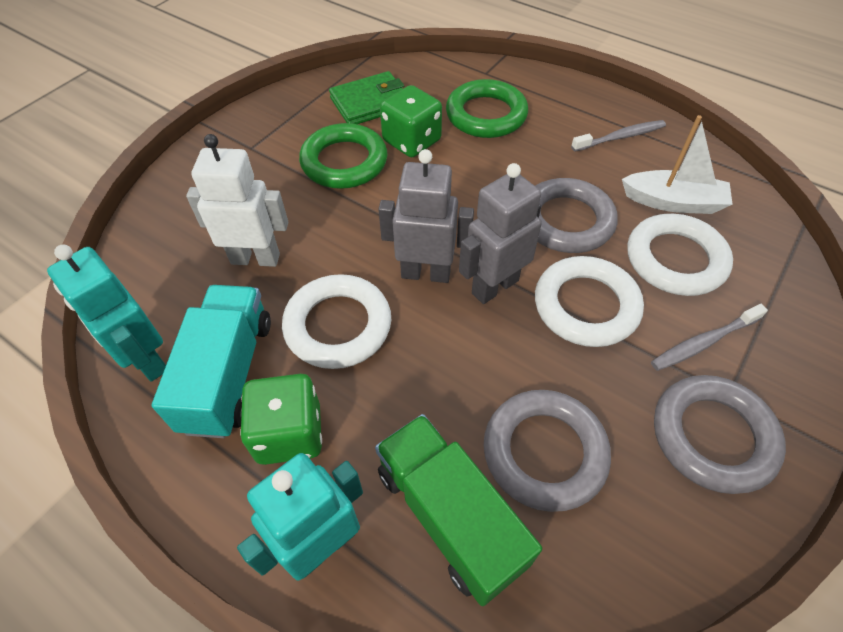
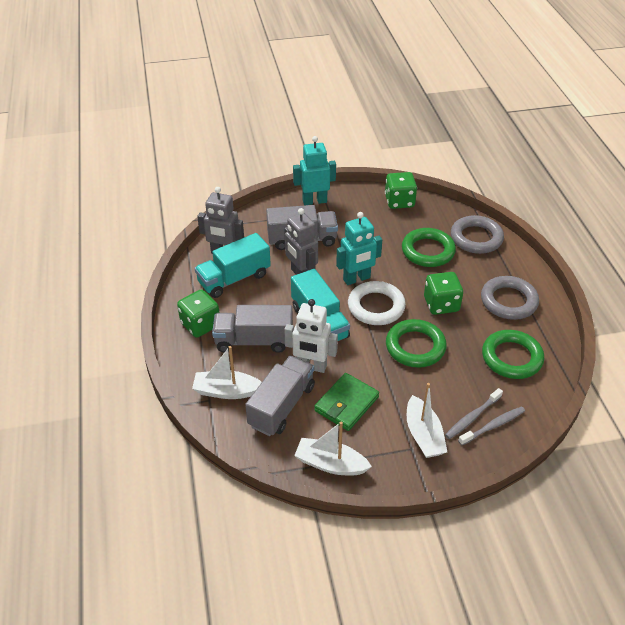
green dice: [240,374,322,465] [380,85,442,157] = 2 -> [177,289,219,338] [385,172,417,209] [424,272,463,315] = 3
green ring: [299,123,388,189] [446,79,528,138] = 2 -> [386,319,447,368] [402,228,456,267] [482,330,544,379] = 3
green truck: [375,414,542,606] = 1 -> none = 0
grey ring: [484,390,611,512] [535,178,617,253] [654,375,786,494] = 3 -> [451,215,504,254] [481,276,539,320] = 2
grey truck: none = 0 -> [212,305,293,353] [245,355,315,436] [266,205,338,250] = 3
turquoise truck: [152,285,271,438] = 1 -> [195,233,271,298] [291,269,350,341] = 2
white boat: [622,115,733,214] = 1 -> [192,346,262,399] [294,421,372,475] [407,383,447,458] = 3
white ring: [282,274,391,369] [535,256,644,347] [627,214,733,296] = 3 -> [348,281,406,325] = 1

